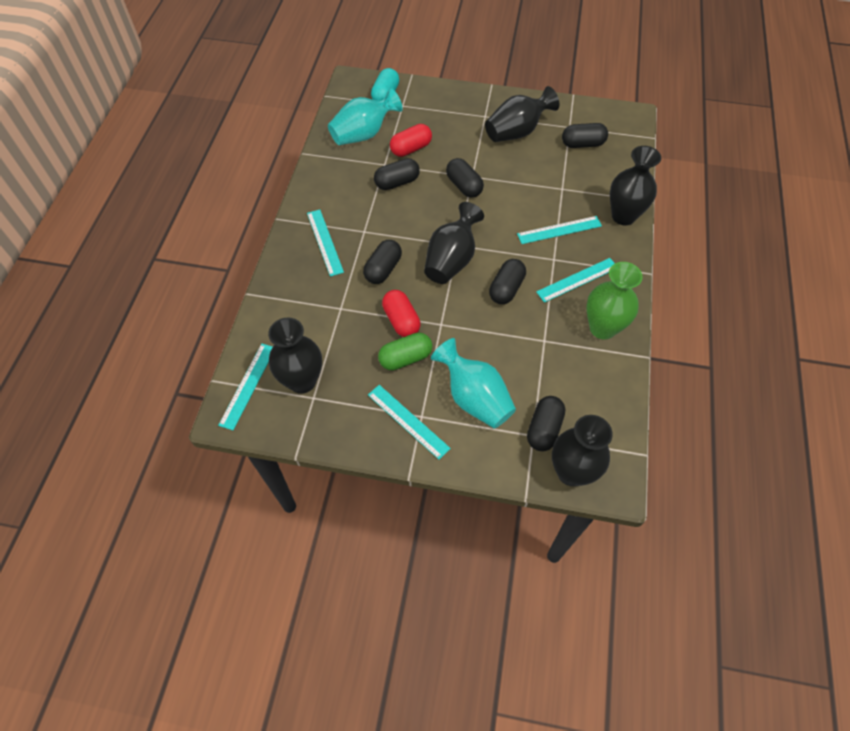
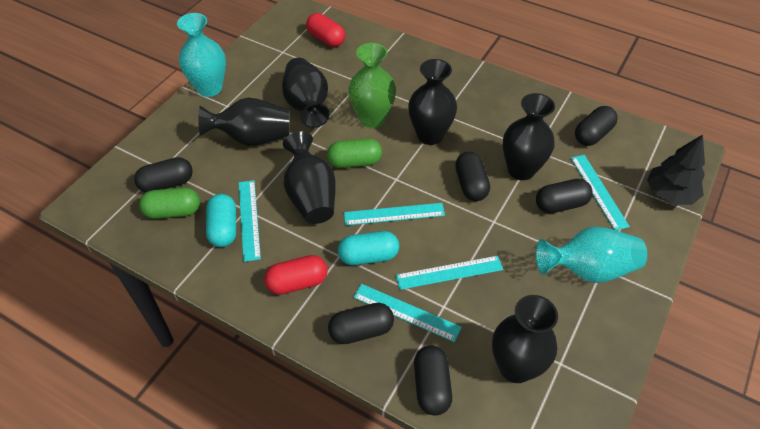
black tree: none = 0 -> [647,134,705,205] = 1
black vase: [268,318,322,394] [424,202,484,284] [485,86,559,142] [552,415,613,487] [610,146,661,225] = 5 -> [198,98,290,146] [282,58,330,128] [283,131,336,224] [408,59,457,145] [492,295,558,383] [503,93,555,180] = 6
green capsule: [378,333,432,370] = 1 -> [139,187,200,219] [327,138,382,168] = 2
turquoise capsule: [371,68,399,100] = 1 -> [206,194,236,247] [338,231,399,265] = 2

